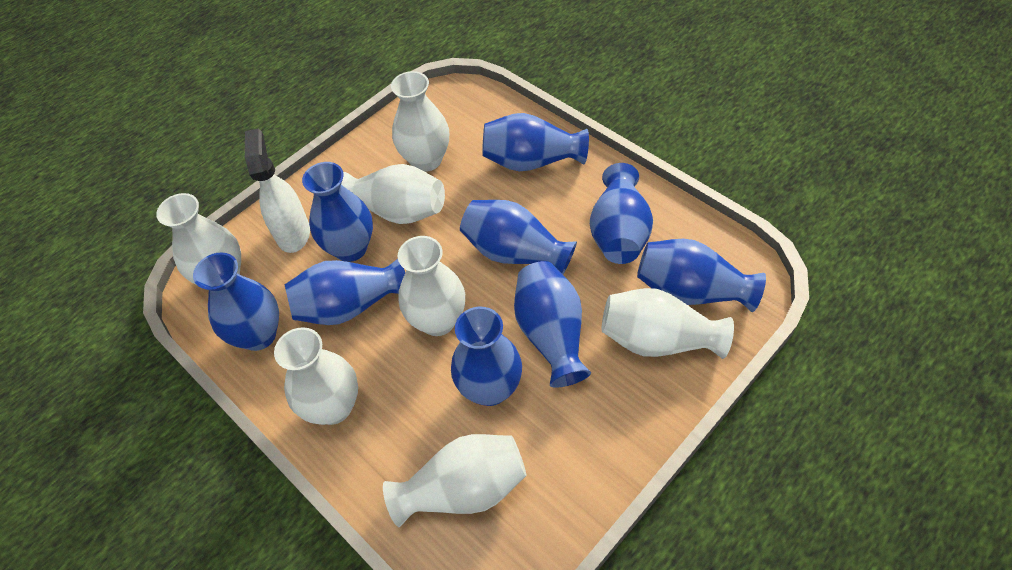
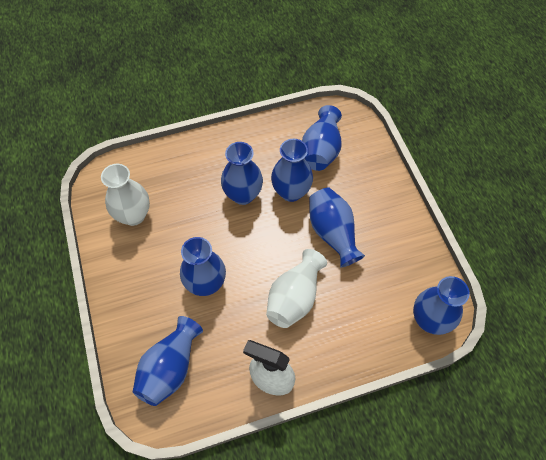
blue vase: [193,252,279,351] [285,259,405,325] [302,162,373,262] [451,307,522,406] [460,200,577,275] [482,113,589,172] [514,261,591,388] [590,163,653,264] [637,239,766,312] = 9 -> [133,316,203,406] [180,237,226,296] [221,142,263,205] [271,139,313,202] [302,105,342,171] [309,188,365,267] [413,276,470,335] = 7
white vase: [156,193,241,284] [274,327,358,425] [341,164,445,224] [383,434,527,527] [391,71,449,172] [398,236,465,336] [602,288,734,359] = 7 -> [101,164,150,226] [266,249,327,328] = 2

